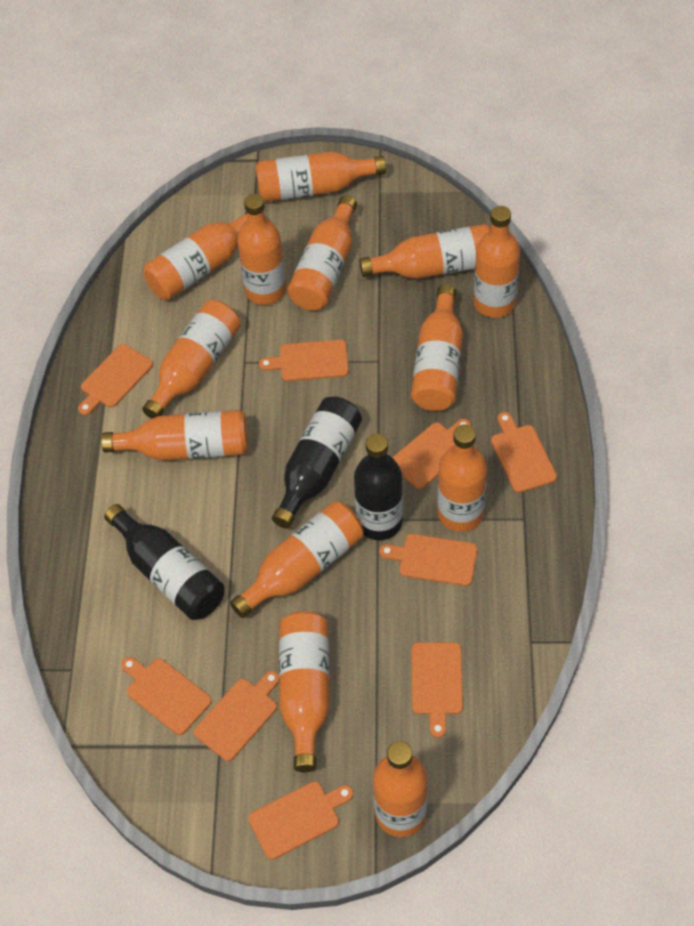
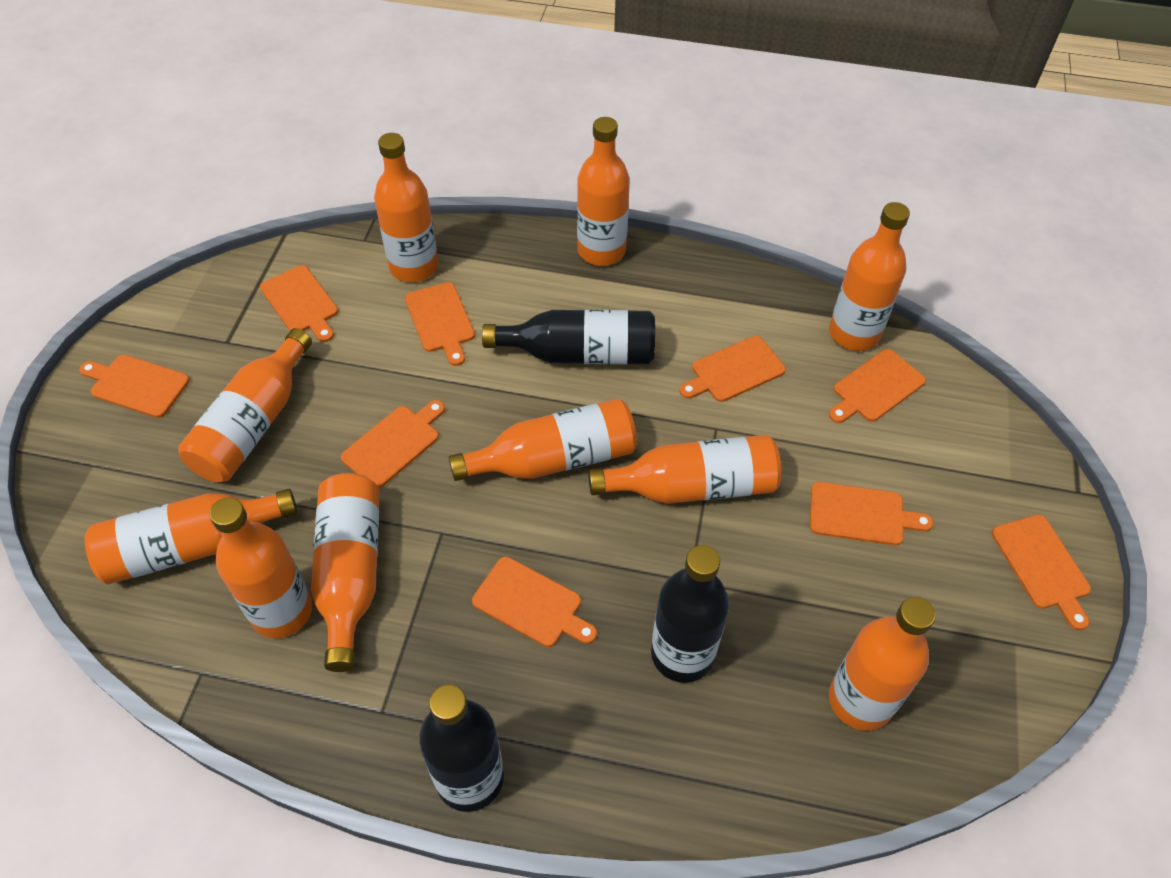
orange bottle: [101,410,248,461] [142,300,240,419] [143,212,247,300] [230,501,363,618] [237,194,286,305] [256,152,386,202] [279,611,330,772] [287,196,357,310] [360,224,491,279] [373,741,428,837] [411,284,463,411] [437,425,487,532] [474,206,520,318] = 13 -> [85,489,297,585] [178,328,312,482] [210,497,312,638] [311,473,379,672] [374,133,438,282] [449,399,637,481] [577,117,630,266] [588,435,781,504] [829,202,910,351] [829,597,936,731] = 10

